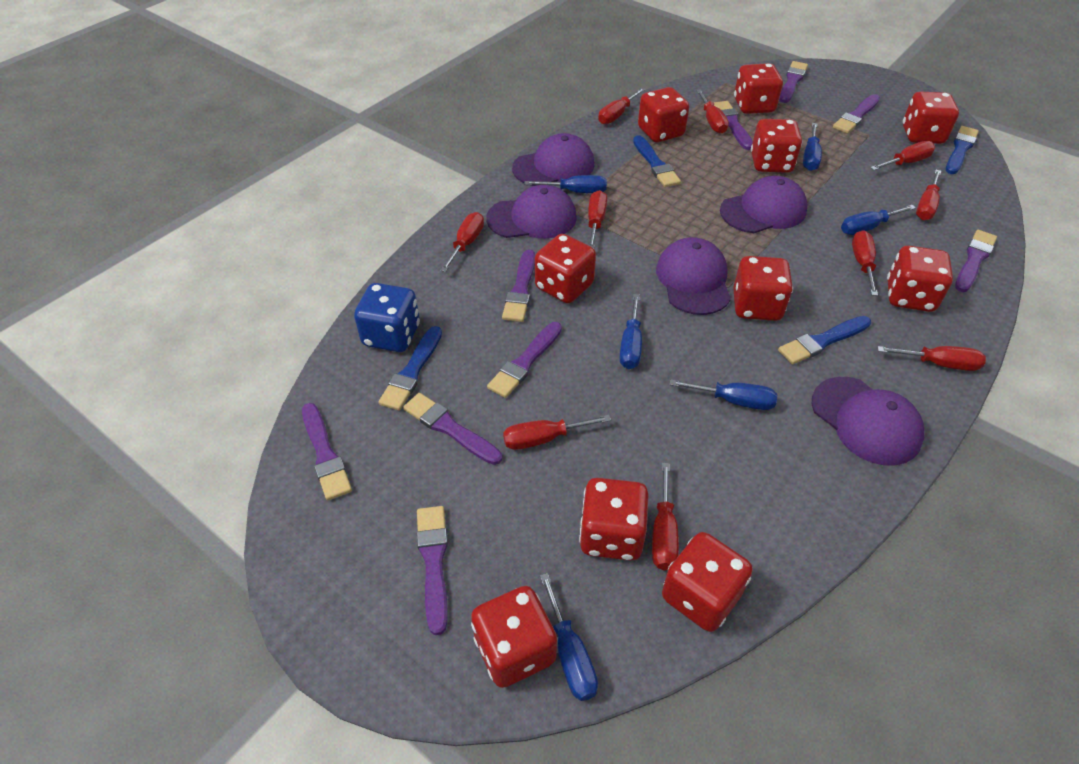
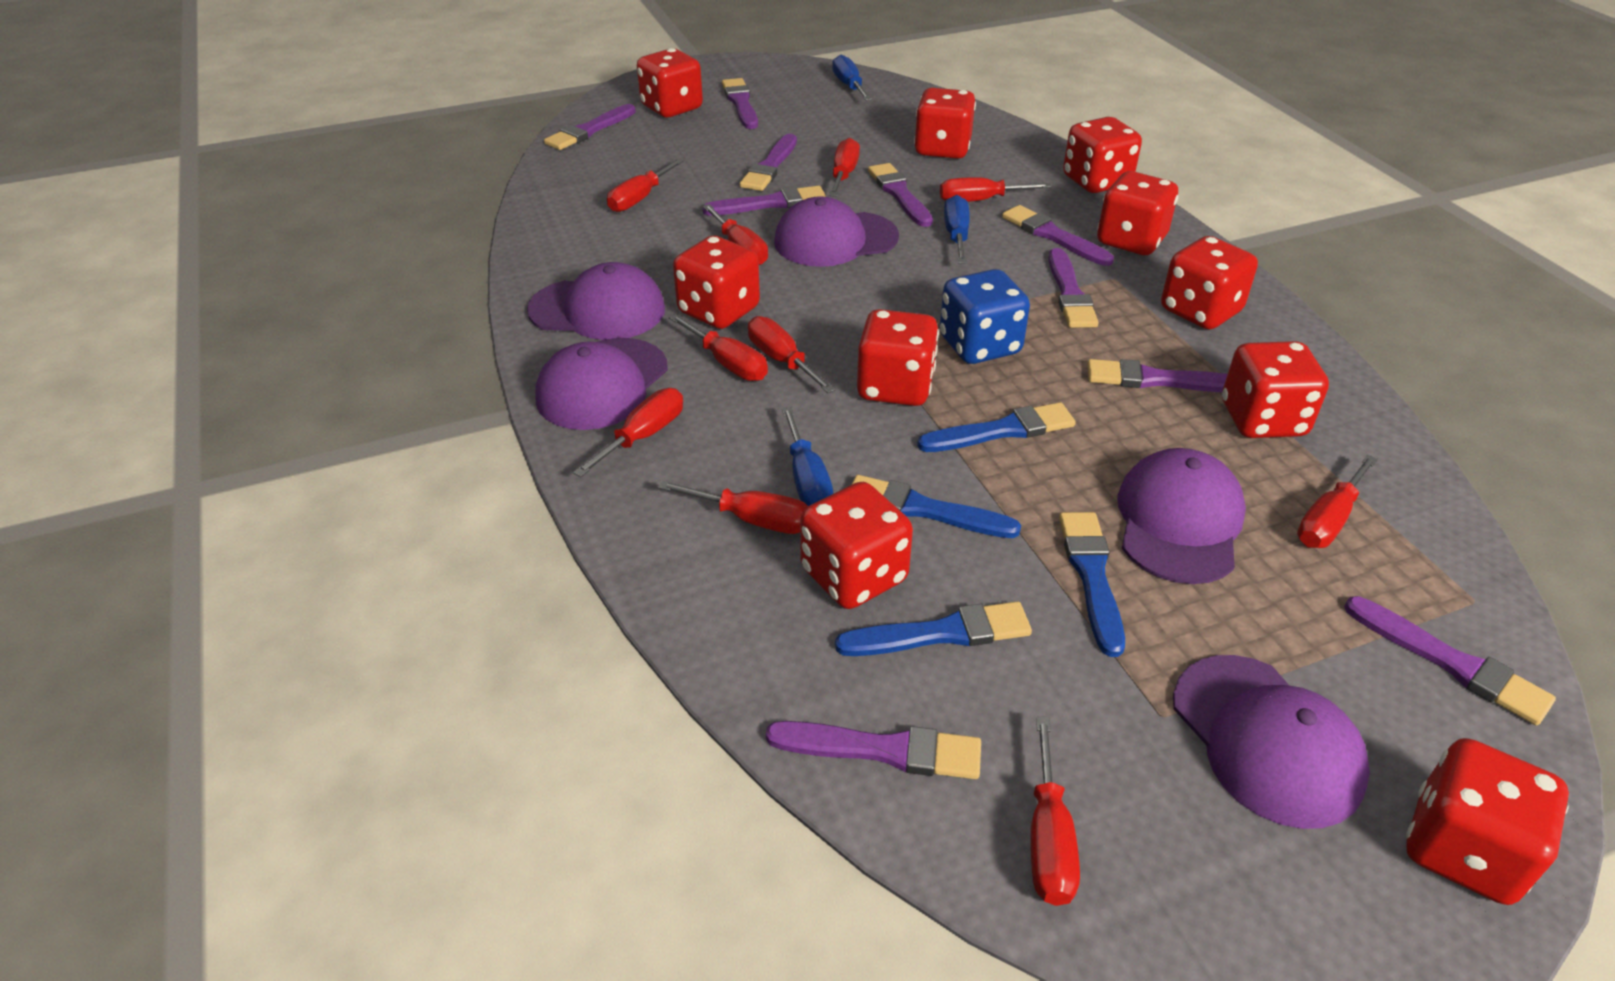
blue screwdriver: [524,175,607,193] [540,573,598,701] [619,294,642,369] [669,379,777,410] [803,123,822,171] [841,205,916,235] = 6 -> [782,407,833,506] [832,55,872,100] [944,195,970,264] = 3
purple brush: [302,403,352,500] [403,393,502,465] [417,506,448,635] [487,322,562,398] [502,250,535,322] [714,101,753,150] [779,61,808,103] [833,94,880,133] [955,230,997,292] = 9 -> [544,104,636,150] [702,186,826,215] [722,78,758,129] [740,134,797,191] [766,721,981,779] [868,163,933,227] [1002,205,1114,266] [1048,248,1099,328] [1087,359,1227,392] [1344,596,1556,725] = 10

